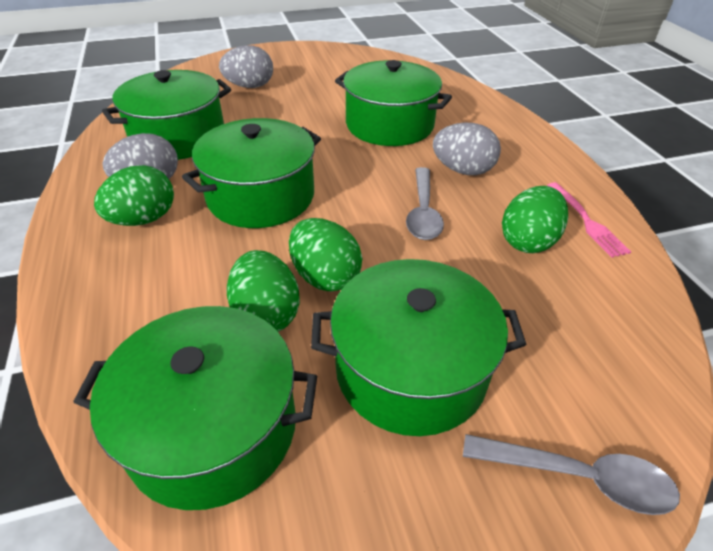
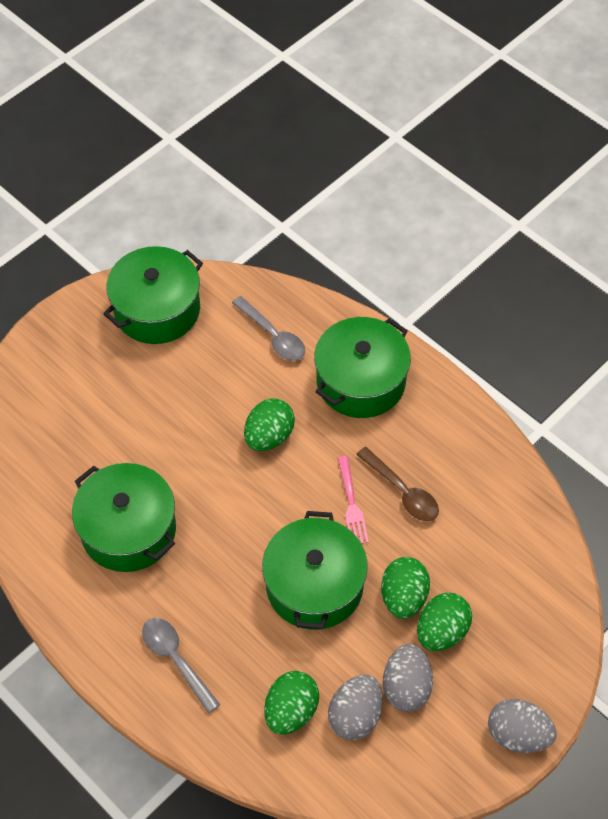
brown spoon: none = 0 -> [356,447,439,521] = 1
green pot: [73,306,317,510] [102,70,231,160] [182,118,321,228] [311,259,527,436] [335,60,452,146] = 5 -> [72,463,176,572] [103,246,203,344] [262,511,368,630] [314,317,411,418] = 4

